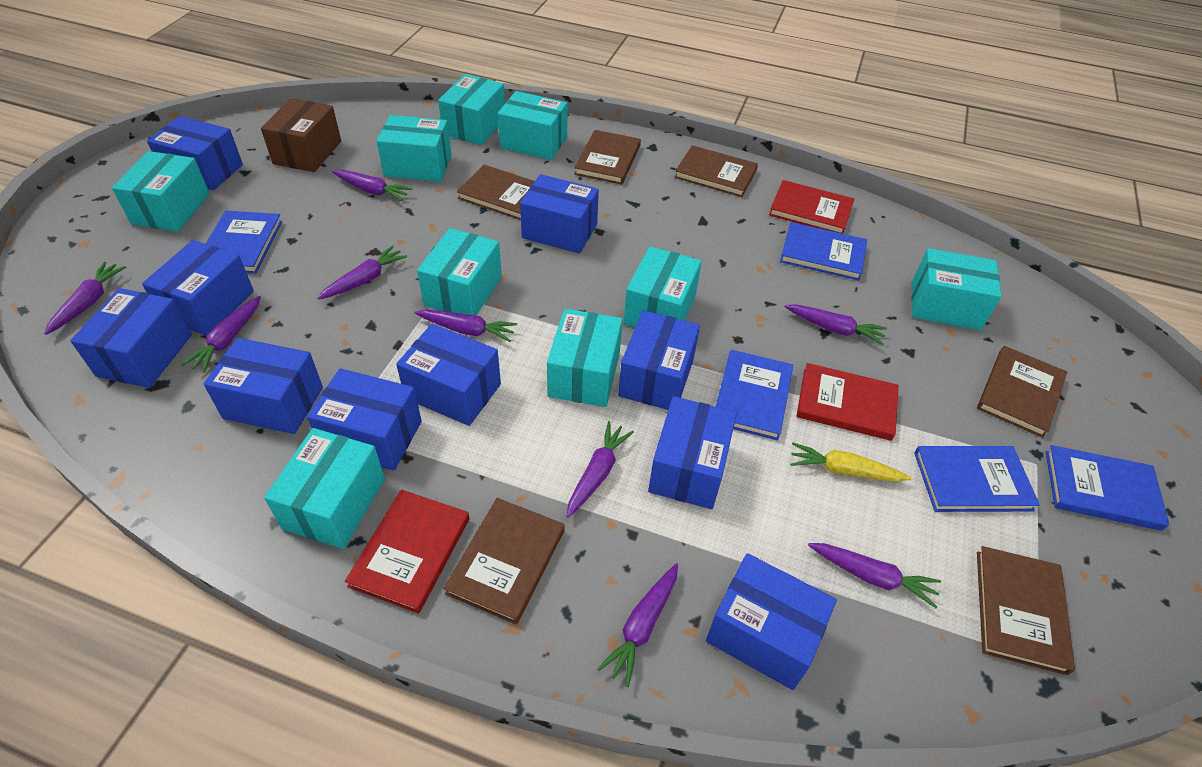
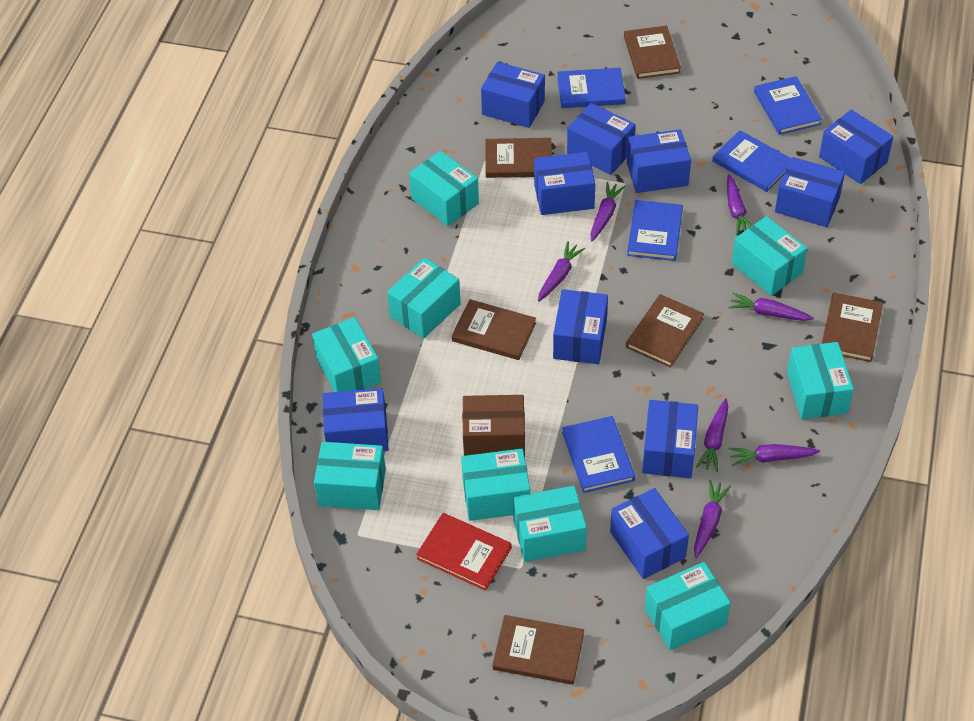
purple carrot: [44,262,126,335] [181,296,261,373] [317,245,407,300] [332,169,412,201] [414,309,517,342] [567,421,634,517] [597,563,678,687] [785,304,887,345] [808,543,941,608] = 9 -> [538,241,585,302] [590,182,625,241] [694,480,731,558] [696,398,728,472] [727,174,752,235] [729,293,814,321] [729,444,820,466] = 7
red book: [345,489,470,614] [769,180,854,234] [796,363,899,441] = 3 -> [416,513,512,591] = 1
yellow carrot: [790,442,912,482] = 1 -> none = 0

